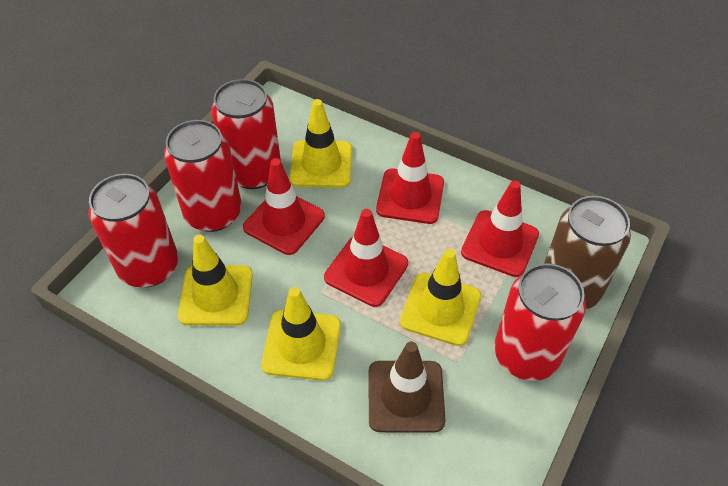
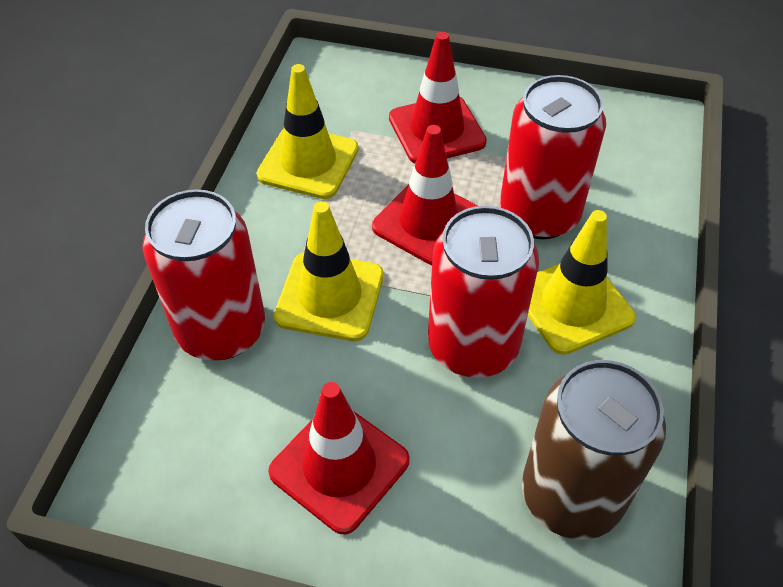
brown traffic cone: [369,341,445,432] = 1 -> none = 0
red can: [88,174,178,287] [164,120,242,232] [211,79,281,189] [494,263,586,381] = 4 -> [142,189,265,360] [428,206,539,378] [500,75,606,239] = 3
red traffic cone: [243,158,325,255] [324,209,408,307] [376,132,444,224] [461,180,539,277] = 4 -> [268,382,410,535] [372,125,478,265] [389,32,487,163] = 3
yellow traffic cone: [178,234,253,325] [261,287,341,381] [290,99,352,188] [400,249,481,346] = 4 -> [256,64,359,199] [274,201,384,341] [528,210,636,355] = 3

